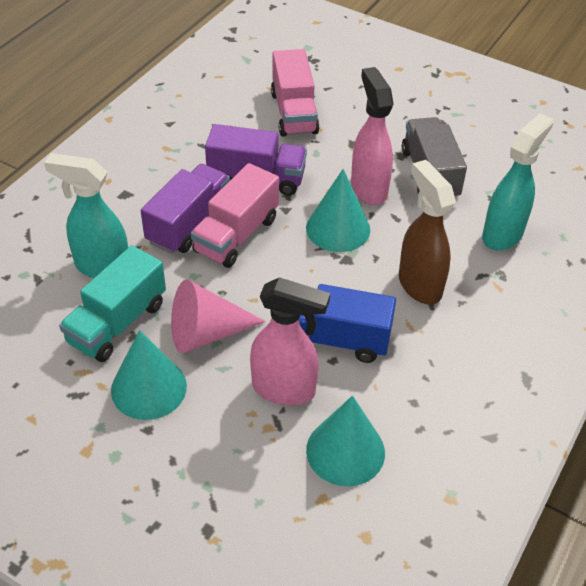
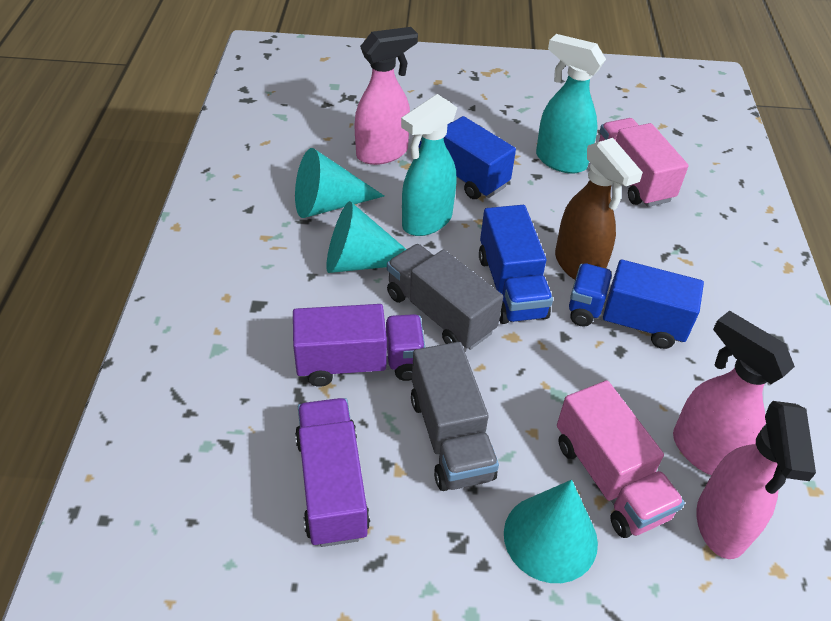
blue truck: [299,284,396,363] = 1 -> [419,116,516,199] [479,205,553,324] [569,259,704,349] = 3
grey truck: [402,117,467,197] = 1 -> [387,244,503,350] [411,342,499,491] = 2
pink cone: [171,280,266,353] = 1 -> none = 0
pink spray bottle: [250,277,330,406] [351,67,393,205] = 2 -> [354,27,418,165] [673,311,795,475] [696,401,816,559] = 3
turquoise truck: [59,245,166,362] = 1 -> none = 0

